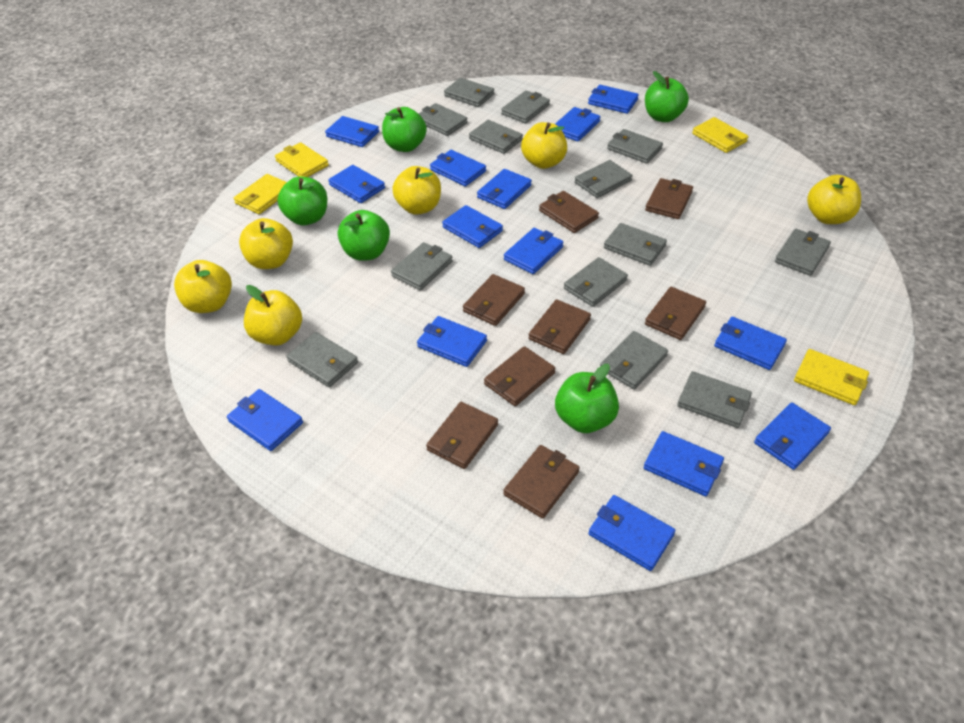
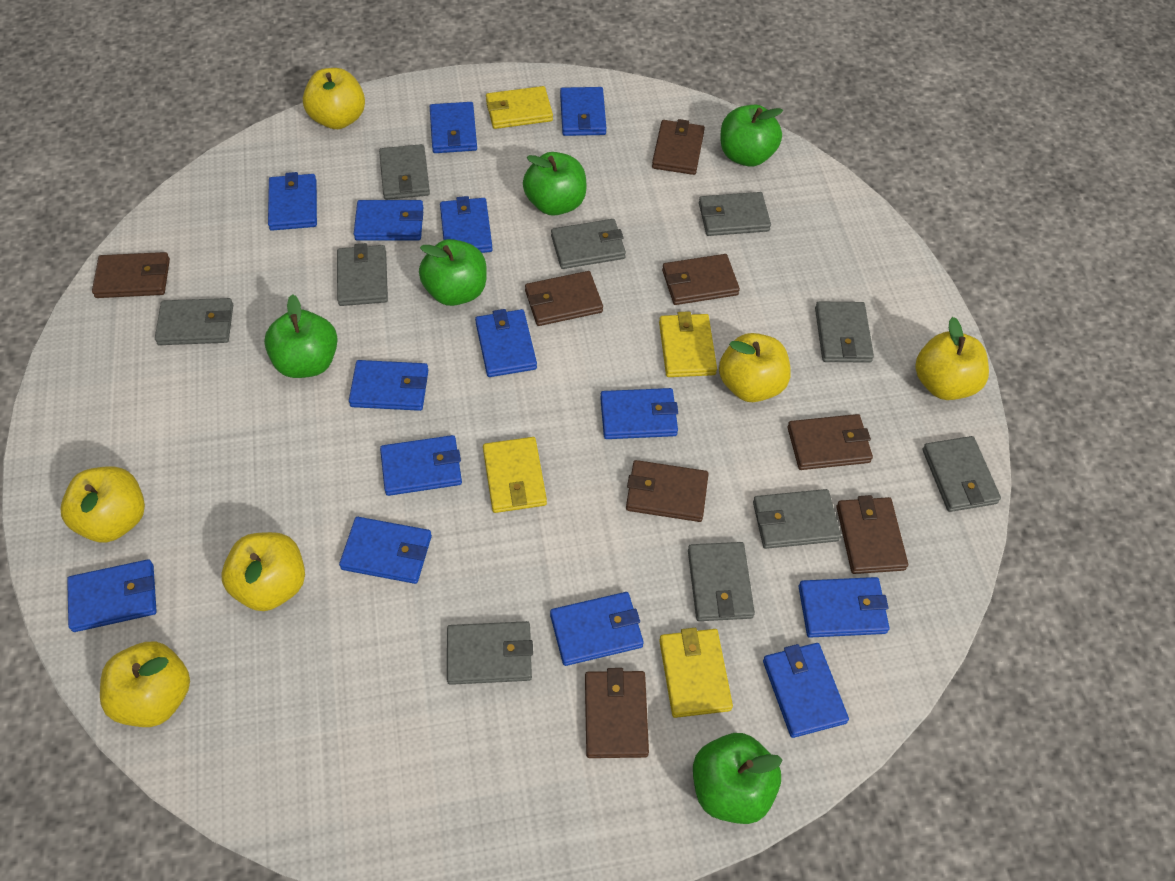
grey wallet: [287,332,358,387] [391,242,453,290] [419,103,468,136] [444,78,494,107] [469,120,523,154] [501,90,550,124] [564,257,628,307] [575,160,632,198] [600,331,668,390] [604,223,667,266] [607,129,663,164] [677,371,752,428] [775,229,831,276] = 13 -> [155,298,233,345] [337,243,388,306] [379,144,430,200] [447,621,533,685] [551,219,626,269] [688,542,755,621] [699,192,771,236] [753,489,841,549] [815,302,874,363] [922,436,1001,512] = 10

